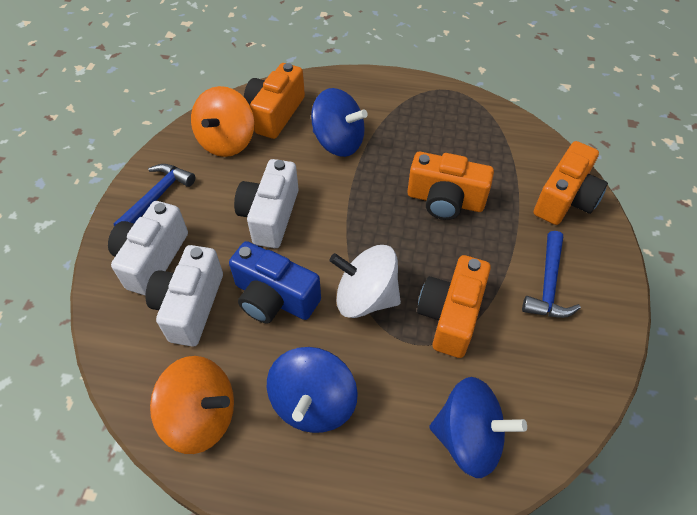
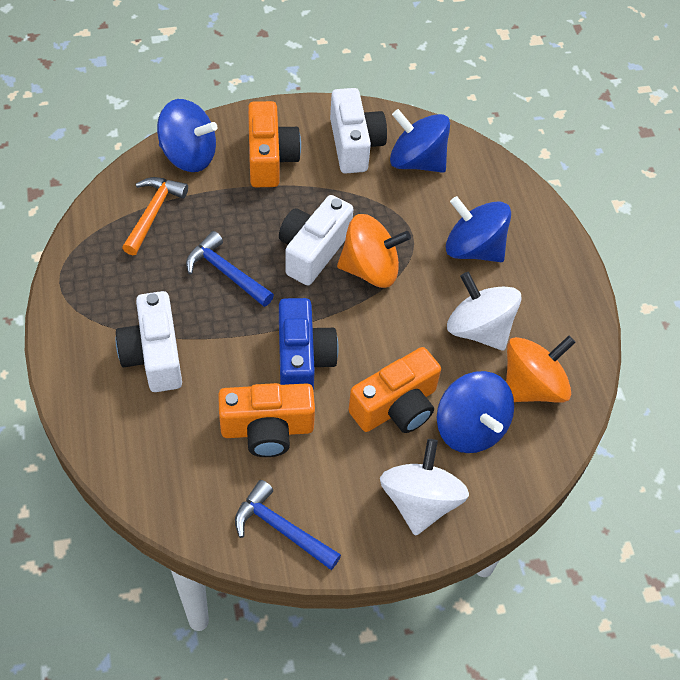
blue spinning top: [267,347,358,433] [311,88,368,157] [429,377,527,478] = 3 -> [157,99,217,172] [390,109,450,173] [437,371,514,453] [446,196,511,262] = 4
orange camera: [244,63,305,139] [407,152,494,220] [417,255,491,358] [534,141,608,225] = 4 -> [218,383,315,457] [248,101,301,187] [348,347,441,433] = 3
orange hammer: none = 0 -> [122,177,188,255] = 1
white spinning top: [329,245,401,318] = 1 -> [380,439,469,536] [447,272,522,351] = 2

